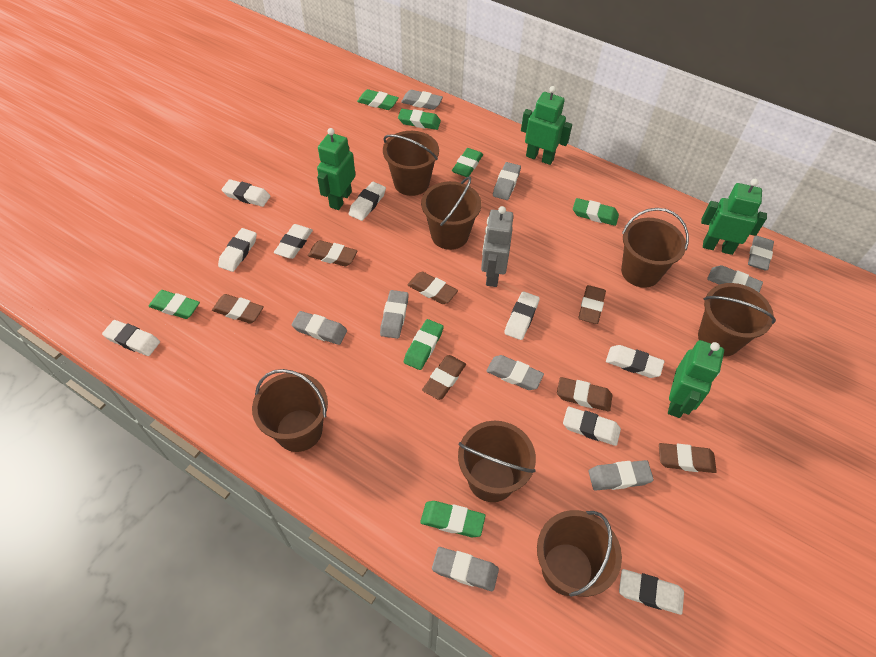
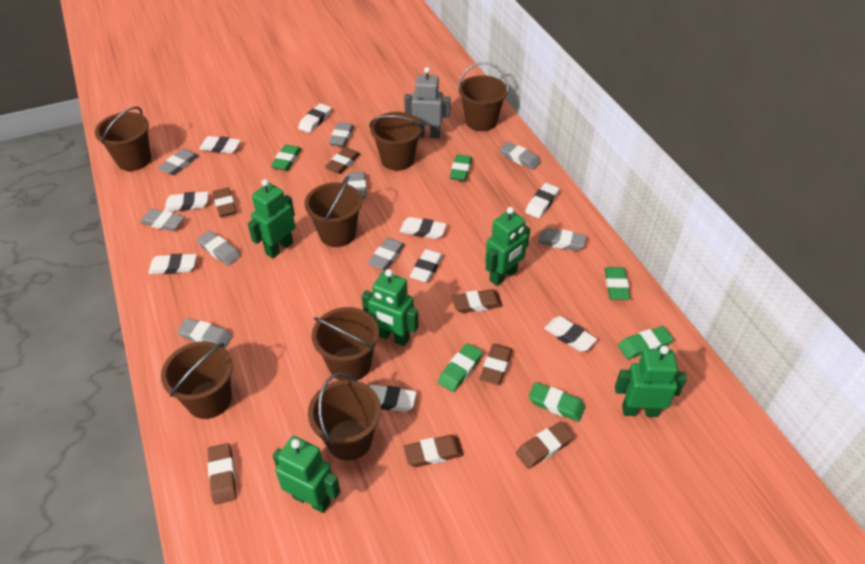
green eraser: [148,290,200,319] [357,89,399,110] [398,109,441,130] [404,319,444,370] [420,501,486,537] [452,148,483,177] [573,198,619,226] = 7 -> [271,144,302,171] [438,343,483,392] [449,154,472,181] [528,382,585,422] [605,267,630,300] [618,326,673,359] = 6
green robot: [317,128,355,210] [521,86,572,165] [668,340,724,418] [701,179,767,255] = 4 -> [248,179,295,259] [273,436,340,513] [362,269,418,346] [485,207,530,286] [615,346,687,417] = 5

